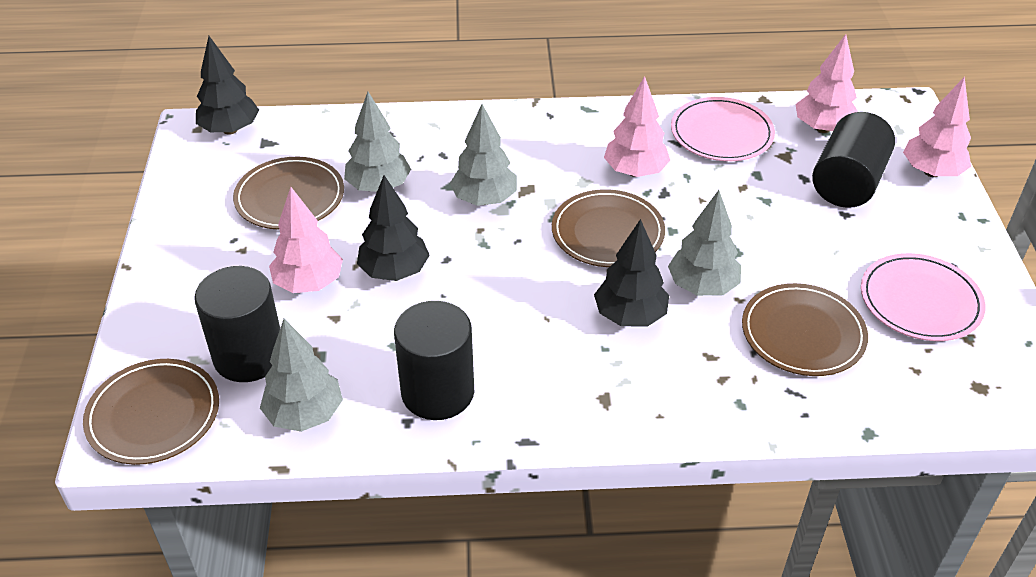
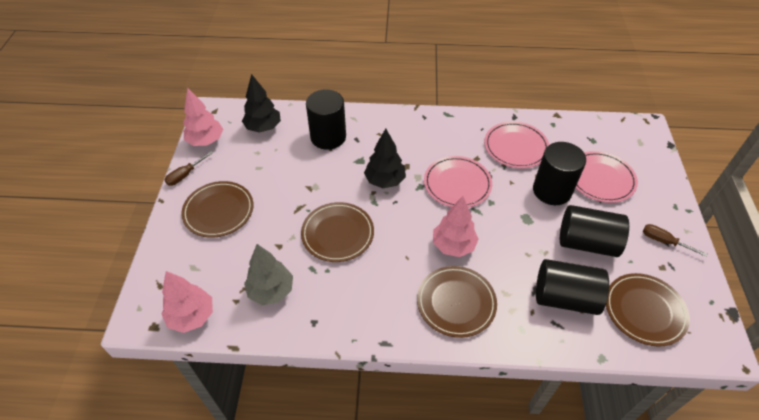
black cylinder: [194,266,280,382] [394,301,474,420] [812,112,895,208] = 3 -> [306,89,346,150] [533,142,586,205] [536,259,609,315] [560,205,629,257] = 4
black tree: [196,36,259,135] [357,175,430,281] [594,219,669,327] = 3 -> [242,74,281,133] [364,129,406,188] = 2
brown screwdriver: none = 0 -> [164,151,213,186] [643,224,707,257] = 2
grey tree: [260,319,343,432] [344,92,411,192] [450,104,517,206] [668,190,741,296] = 4 -> [244,244,293,305] = 1
pink plate: [671,97,775,161] [861,253,986,341] = 2 -> [424,156,492,208] [484,121,549,168] [576,151,638,203] = 3
pink tree: [269,187,343,293] [604,76,670,177] [795,34,858,133] [903,76,971,177] = 4 -> [162,271,213,333] [183,87,223,146] [433,196,479,257] = 3

